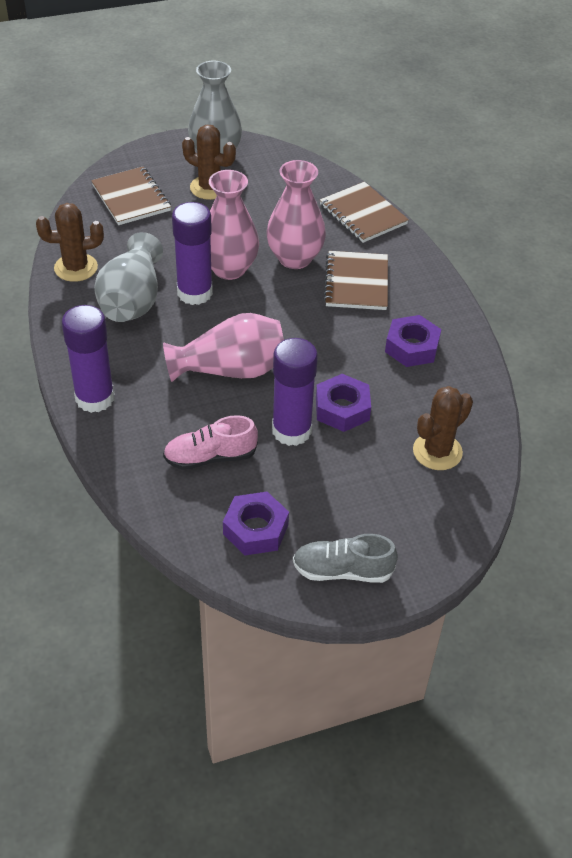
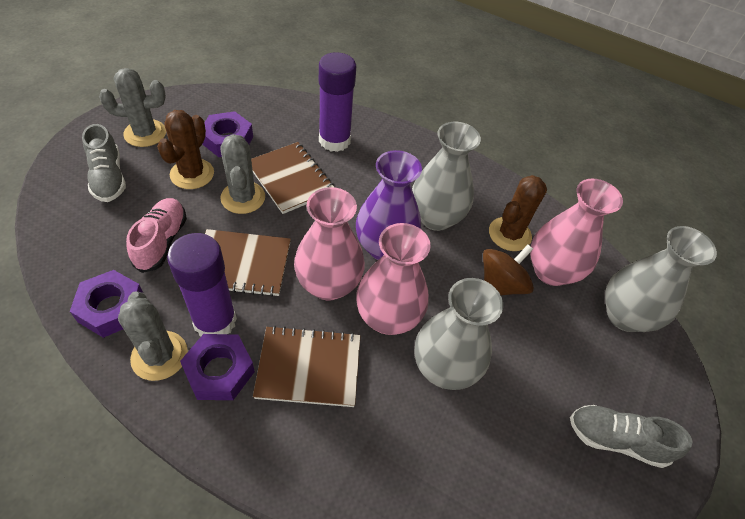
brown cactus: [36,203,104,282] [182,125,236,200] [413,386,473,470] = 3 -> [157,110,214,189] [489,175,547,251] = 2
brown spinning top: none = 0 -> [483,245,534,296] = 1
grey cactus: none = 0 -> [99,68,166,147] [118,291,188,381] [220,134,265,214] = 3
grey shoe: [293,534,398,583] = 1 -> [82,124,126,202] [570,405,693,468] = 2
grey vase: [94,232,163,322] [188,61,242,154] = 2 -> [412,122,481,231] [415,278,503,390] [605,226,717,332] = 3
purple glue stick: [62,305,115,413] [172,202,213,305] [272,338,318,446] = 3 -> [167,233,237,336] [319,52,356,152] = 2
purple vase: none = 0 -> [356,150,422,260] = 1

